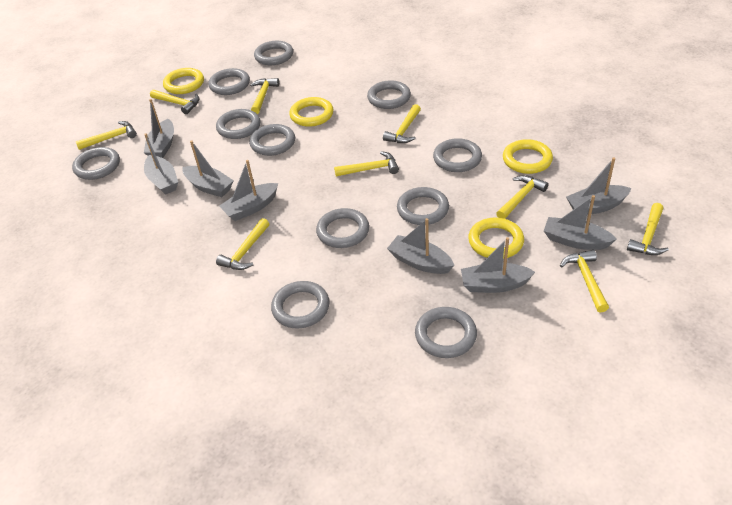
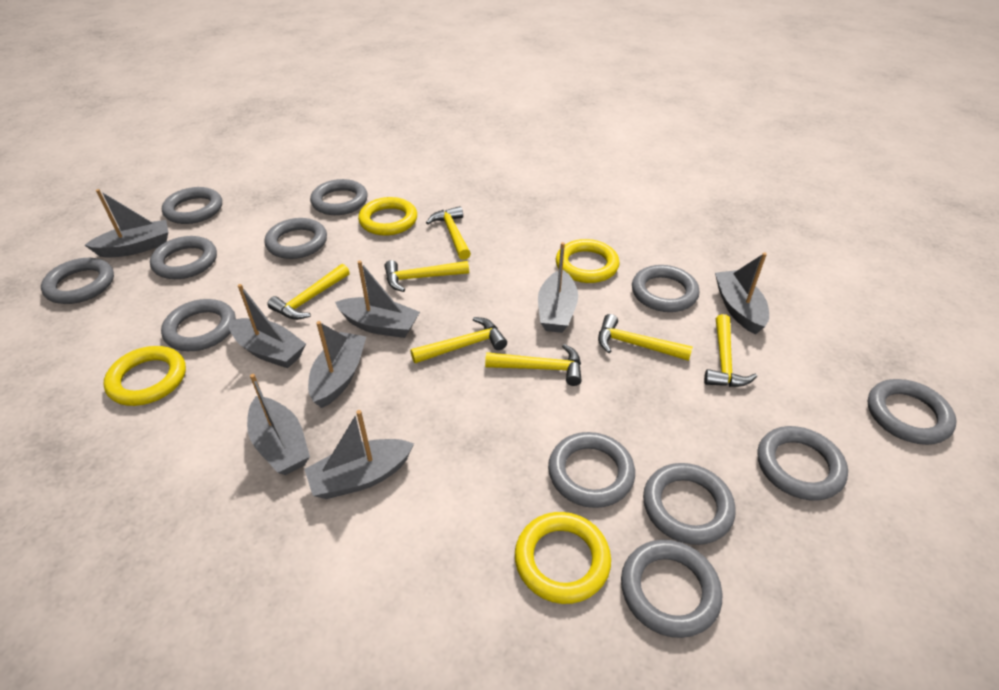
grey ring: [72,147,120,180] [209,68,250,95] [216,109,260,139] [249,124,295,156] [254,41,293,65] [271,281,330,329] [316,208,369,248] [367,80,411,109] [397,187,449,225] [415,307,477,358] [433,138,482,172] = 11 -> [41,258,114,304] [150,236,217,279] [161,299,236,351] [162,187,222,224] [265,218,327,259] [310,179,368,215] [548,432,635,508] [621,540,722,638] [632,265,699,312] [643,463,736,545] [757,426,848,501] [868,379,957,445] = 12
yellow hammer: [75,121,137,150] [150,90,199,114] [216,218,269,270] [250,78,279,114] [334,151,399,177] [383,104,421,143] [496,175,548,219] [560,250,609,312] [627,203,669,255] = 9 -> [267,264,350,320] [385,260,469,292] [410,317,507,363] [426,206,471,260] [485,344,582,386] [598,314,693,361] [704,314,757,387] = 7

